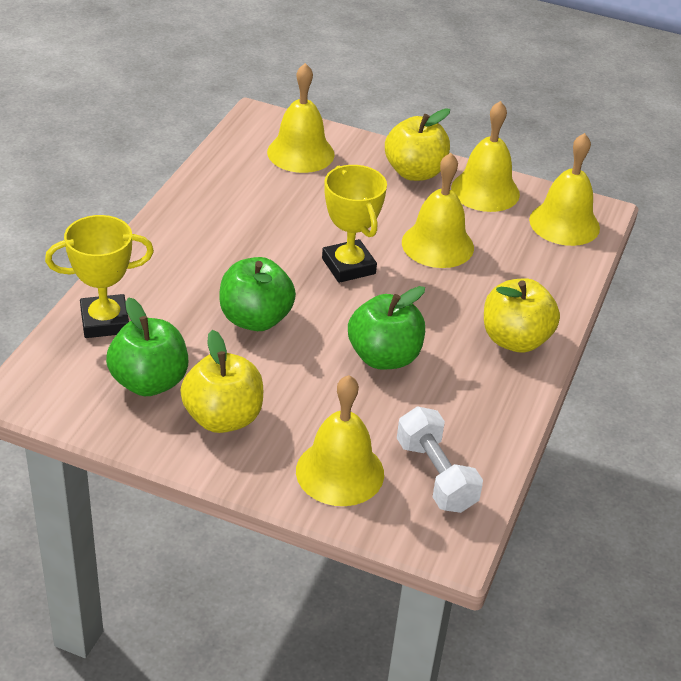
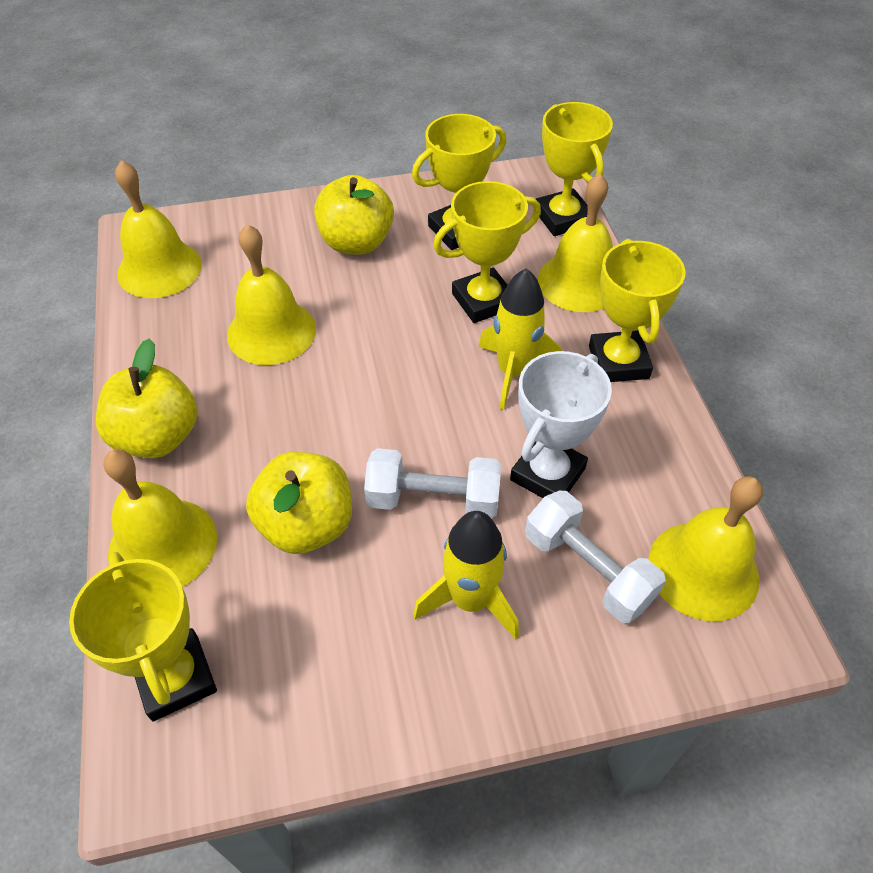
green apple: [106,297,188,396] [219,257,296,331] [348,286,425,370] = 3 -> none = 0
white dumbbell: [397,406,483,513] = 1 -> [364,448,501,518] [525,491,666,623] = 2
white trophy: none = 0 -> [510,351,612,498] = 1
yellow rocket: none = 0 -> [413,511,519,640] [479,268,562,410] = 2
yellow trophy: [45,215,154,338] [322,165,387,283] = 2 -> [69,552,217,721] [412,114,506,250] [433,181,541,323] [536,102,613,236] [589,239,686,382] = 5

